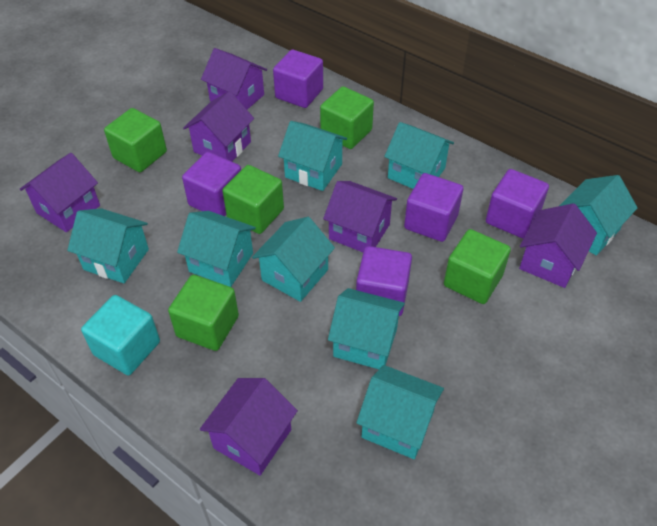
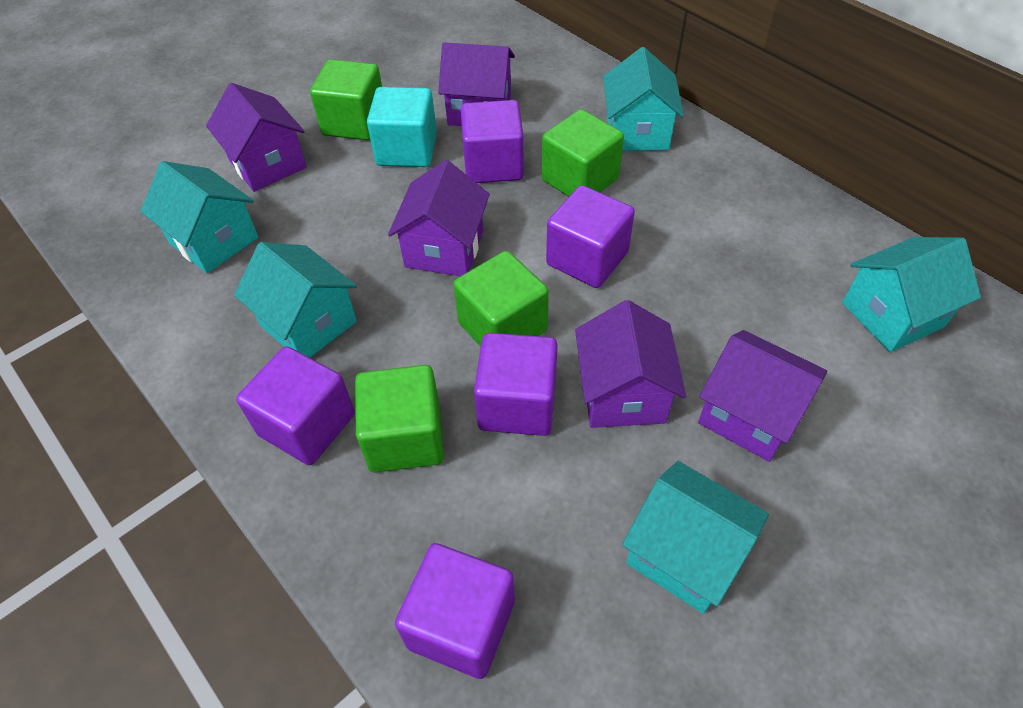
green cube: [104,108,167,172] [168,275,239,351] [222,165,284,234] [320,86,374,149] [444,229,511,304] = 5 -> [310,59,382,140] [355,365,444,473] [453,251,549,347] [541,109,624,197] = 4
purple house: [19,153,100,232] [183,91,254,161] [200,378,298,476] [201,48,267,110] [323,181,397,252] [519,203,597,288] = 6 -> [206,83,307,192] [388,160,490,276] [438,42,515,126] [575,300,686,428] [698,330,827,462] = 5
turquoise house: [67,208,149,283] [177,211,256,287] [252,217,335,302] [278,121,347,191] [328,288,405,369] [356,365,444,459] [384,122,454,189] [559,175,638,255] = 8 -> [140,161,258,273] [234,242,357,358] [603,47,684,151] [622,461,769,614] [842,237,981,352] = 5

